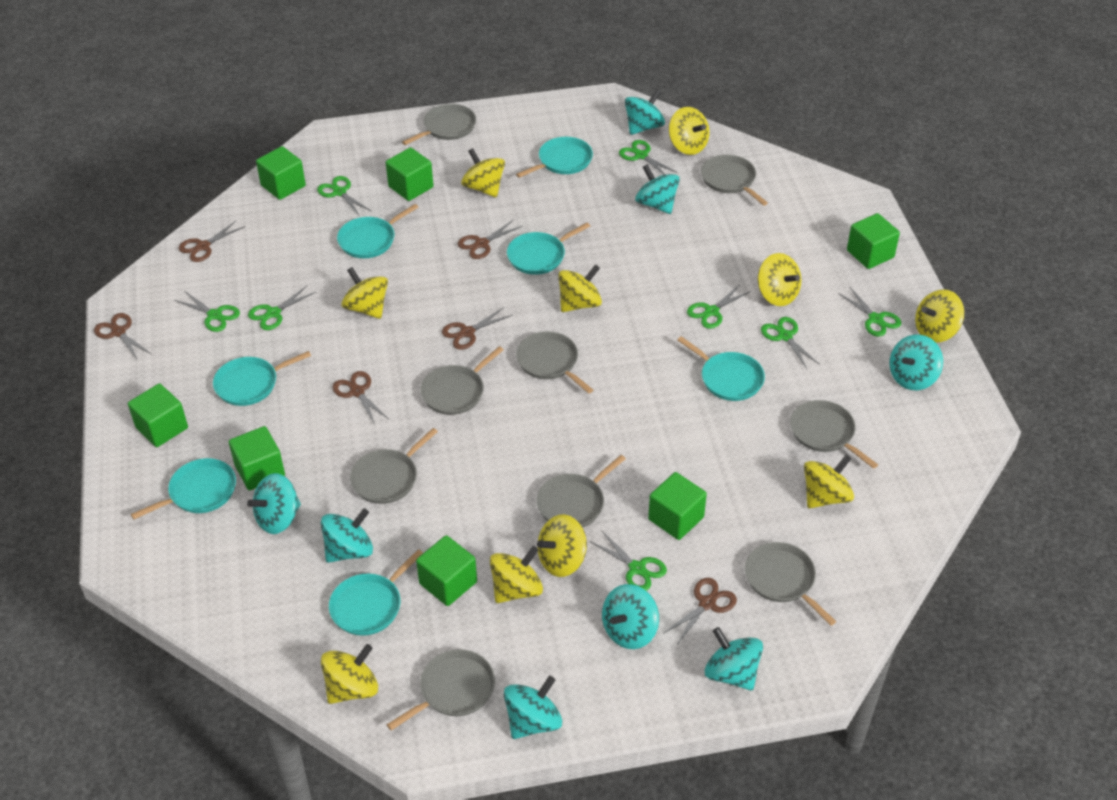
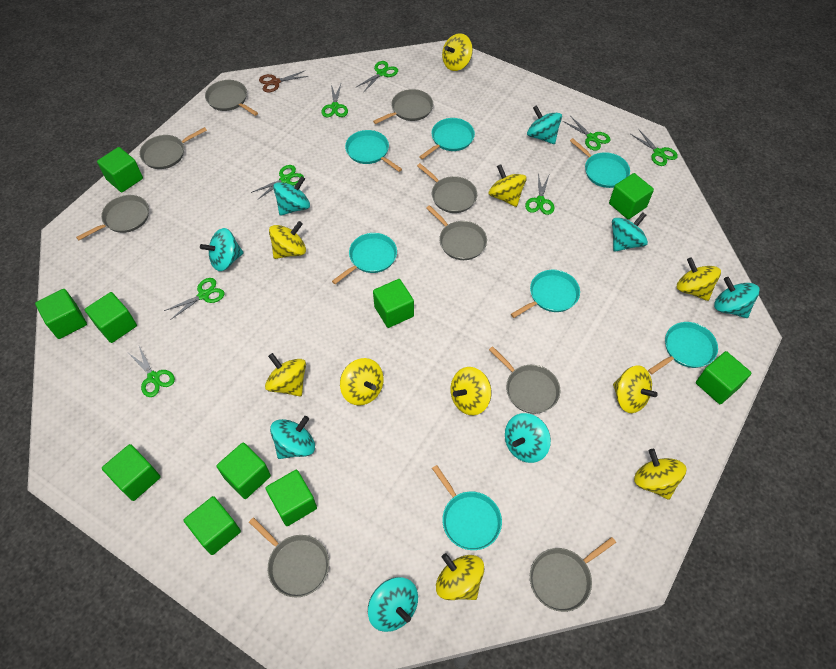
brown scissors: [94,313,151,361] [179,221,245,262] [332,371,390,425] [442,307,513,350] [458,219,523,259] [663,578,737,643] = 6 -> [259,70,309,92] = 1
green cube: [128,383,188,447] [229,426,285,490] [256,146,306,200] [386,147,433,201] [416,535,477,606] [648,472,707,540] [847,213,900,269] = 7 -> [35,289,87,339] [85,292,137,343] [97,147,143,193] [102,444,160,501] [184,496,241,555] [216,443,271,499] [266,470,317,526] [373,279,414,328] [609,173,654,219] [696,351,751,404] = 10

